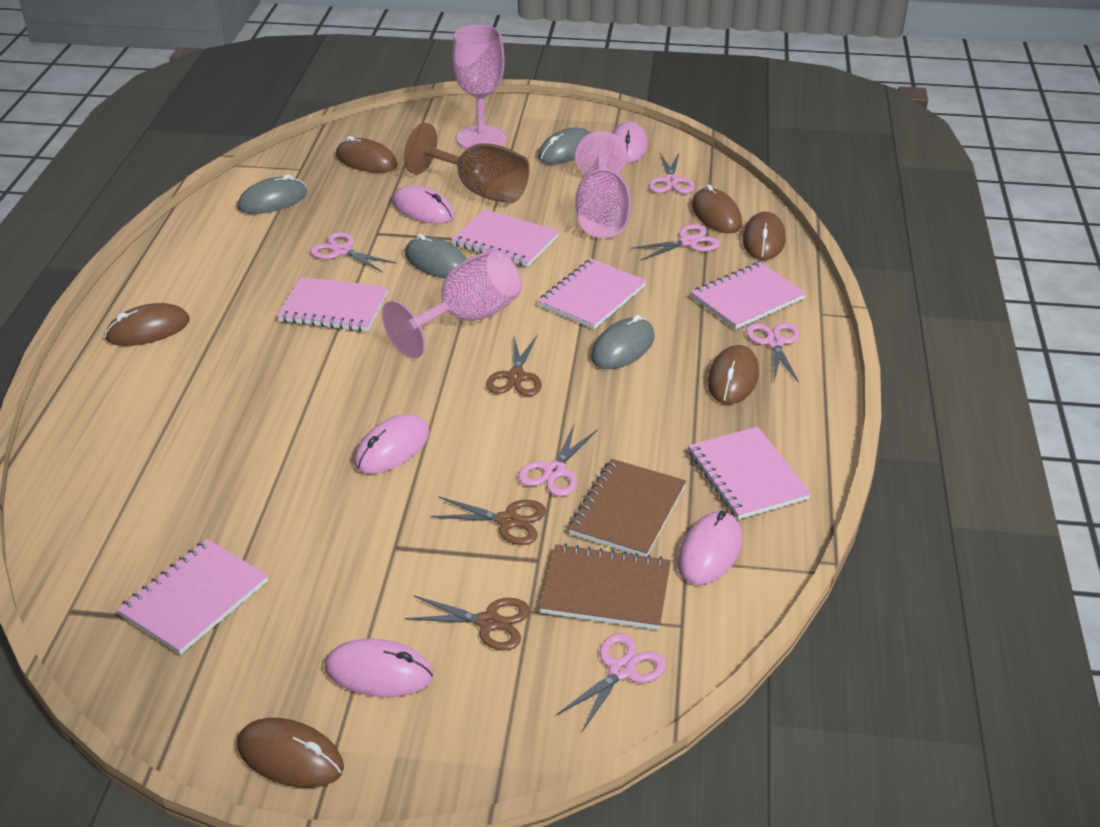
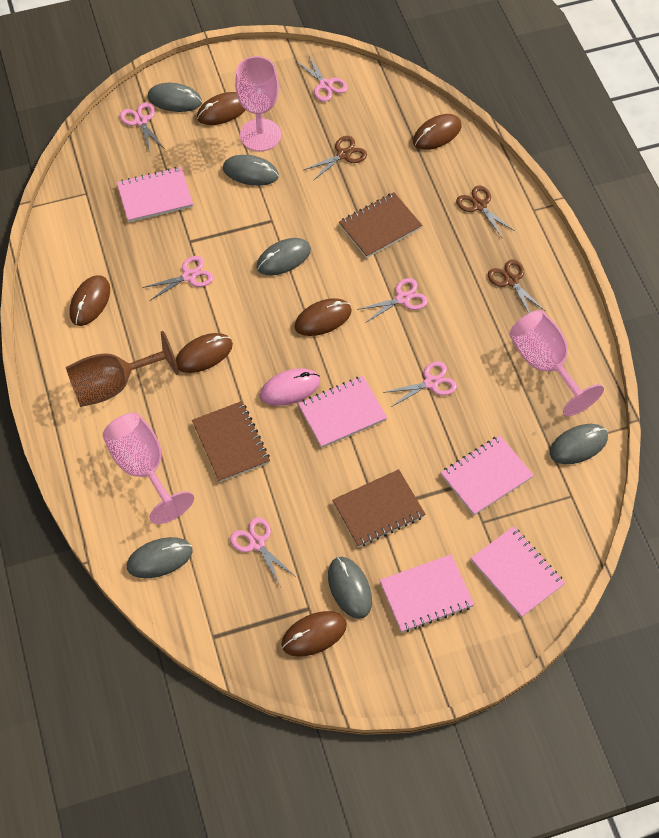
brown notebook: [539,543,671,630] [568,459,686,557] = 2 -> [192,401,270,482] [332,469,425,547] [339,192,422,258] = 3
grey mouse: [237,174,307,214] [405,234,466,278] [538,128,591,164] [591,315,654,369] = 4 -> [127,537,193,578] [148,83,202,112] [223,155,279,186] [257,238,311,275] [328,557,372,619] [550,424,608,464] = 6
pink mouse: [324,639,433,697] [354,414,429,474] [392,185,454,224] [613,121,648,163] [677,510,742,585] = 5 -> [260,368,320,406] = 1
pink notebook: [117,539,268,655] [277,277,388,332] [451,209,559,267] [538,259,646,329] [688,426,811,520] [691,262,806,330] = 6 -> [117,167,193,222] [298,376,387,448] [380,554,474,632] [441,435,534,515] [471,526,565,618] = 5

